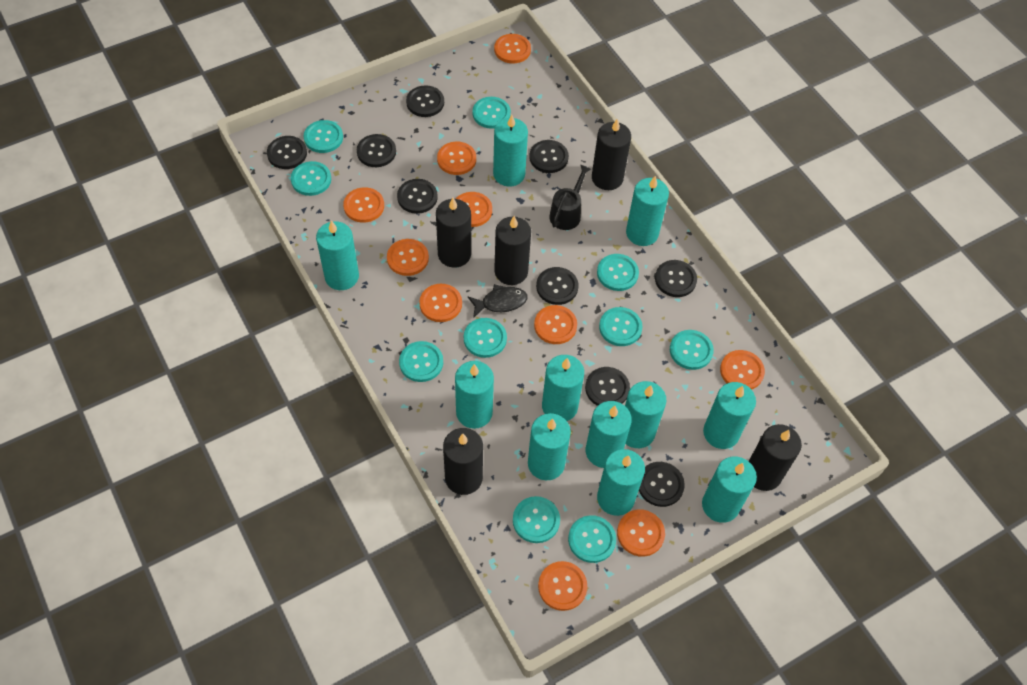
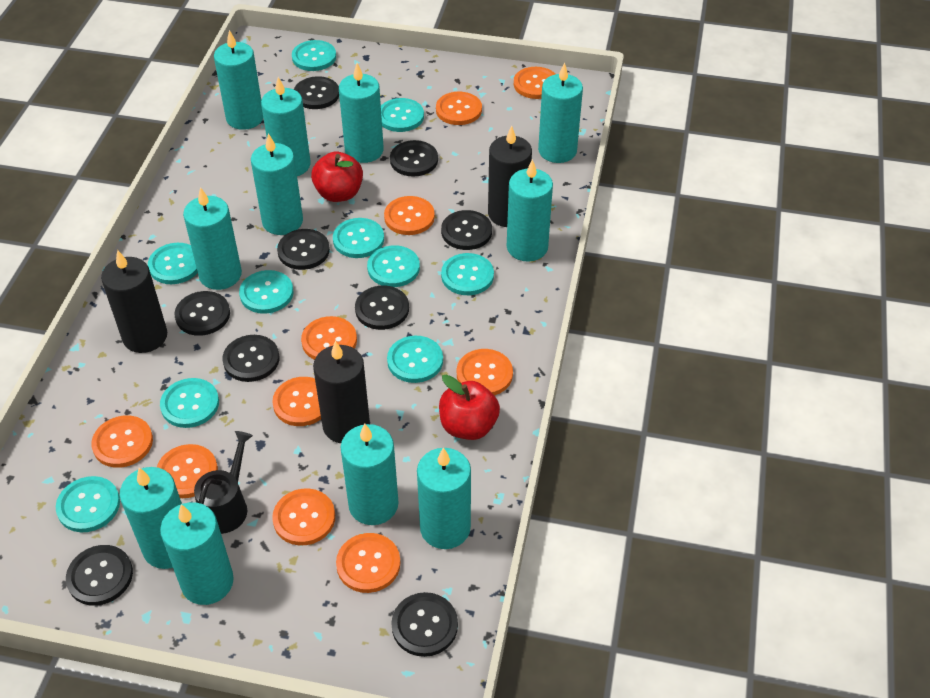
black candle: [436,198,471,268] [443,428,483,495] [494,216,531,285] [592,119,631,190] [749,424,802,491] = 5 -> [101,250,167,353] [313,341,370,443] [488,126,532,227] = 3
black fish: [467,284,528,318] = 1 -> none = 0
red apple: none = 0 -> [311,152,363,202] [439,374,500,440] = 2

